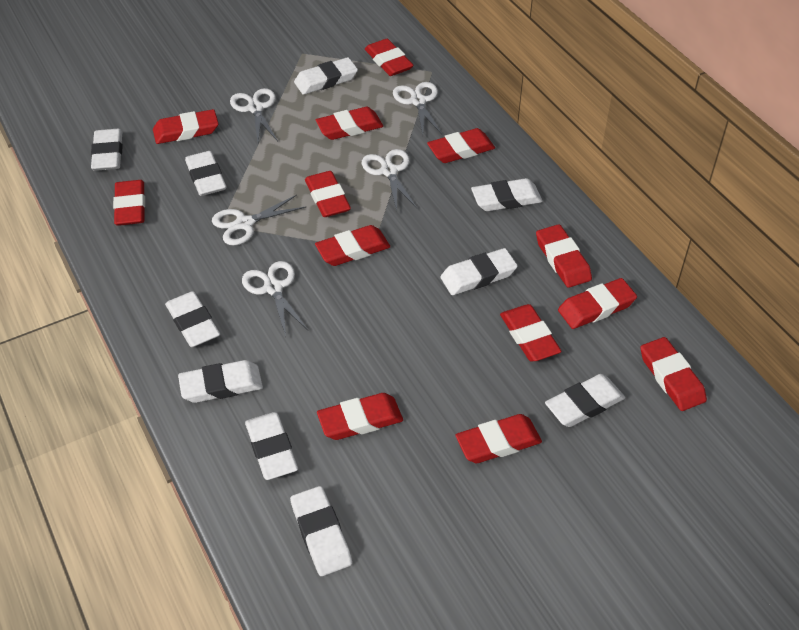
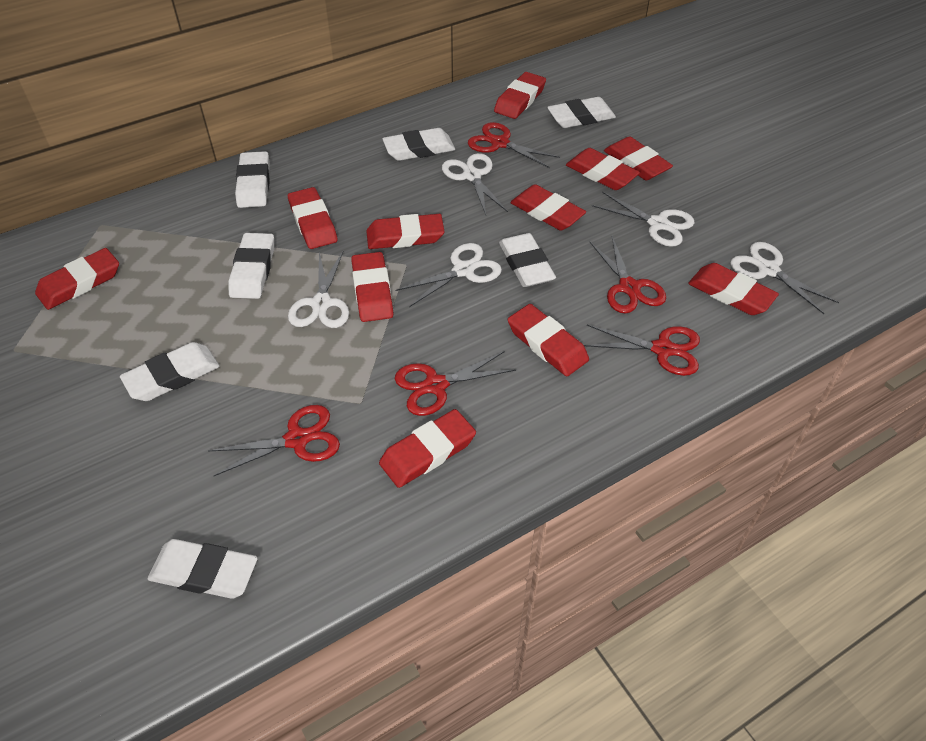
red eraser: [113,180,145,226] [153,109,219,144] [305,171,351,217] [315,225,390,266] [316,107,383,140] [317,393,403,440] [365,39,414,76] [427,128,495,163] [455,414,542,463] [500,304,562,362] [536,224,592,288] [558,278,637,329] [640,337,707,411] = 13 -> [35,248,119,310] [288,187,338,249] [351,252,393,322] [366,214,445,249] [379,409,476,488] [494,72,546,119] [508,304,589,376] [510,184,586,231] [566,148,640,190] [604,136,673,180] [688,263,779,315] = 11
red scissors: none = 0 -> [208,405,340,476] [395,351,516,416] [468,122,560,168] [584,325,700,376] [589,236,666,314] = 5
white eraser: [91,129,123,171] [165,291,220,347] [178,360,263,403] [185,151,226,196] [245,412,298,480] [290,486,352,576] [294,57,358,95] [440,248,518,295] [471,178,543,211] [545,374,625,427] = 10 -> [120,342,220,401] [147,539,258,599] [228,233,274,299] [235,151,270,208] [382,128,455,161] [499,233,556,287] [547,97,616,128] = 7

